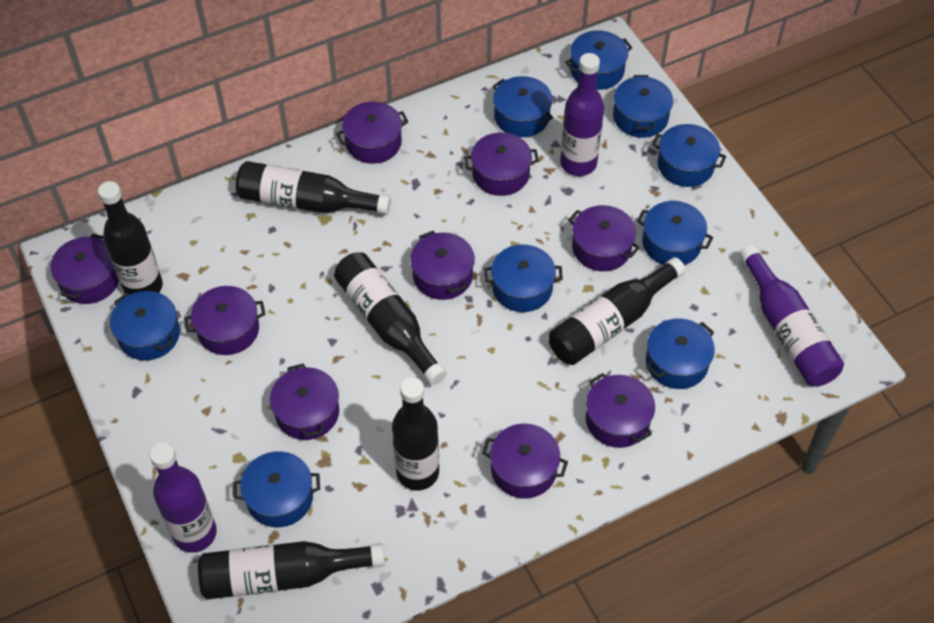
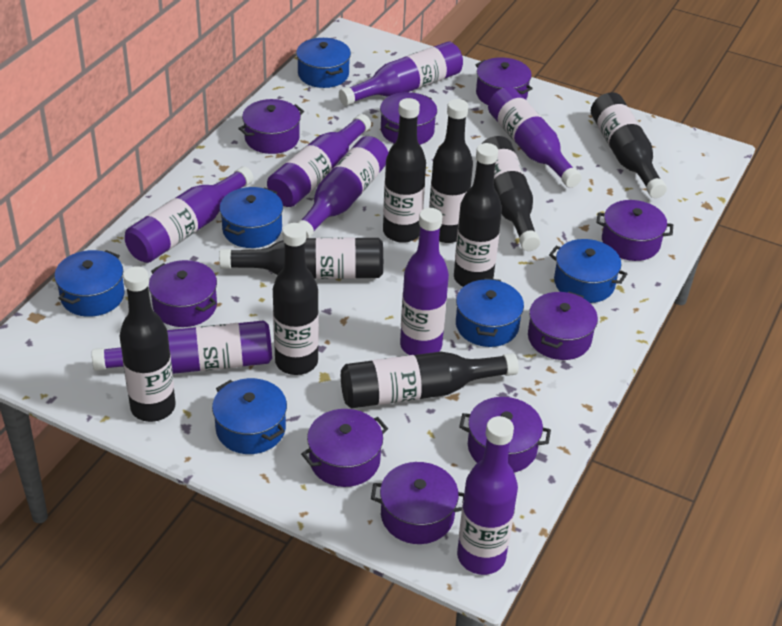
black bottle: [98,181,163,294] [198,541,385,600] [236,161,391,215] [334,252,447,385] [392,377,439,490] [549,257,685,365] = 6 -> [119,266,176,422] [219,238,383,279] [273,223,319,375] [341,352,519,408] [383,98,426,243] [429,99,473,243] [454,143,502,287] [481,136,540,251] [591,92,667,198] = 9
blue pot: [110,291,180,361] [233,451,320,527] [484,244,563,312] [493,76,553,137] [565,30,632,90] [613,75,673,138] [637,201,713,265] [646,318,715,389] [652,124,726,187] = 9 -> [54,250,125,317] [212,378,287,454] [219,187,283,248] [296,38,351,88] [456,278,524,347] [549,239,627,303] = 6
purple bottle: [149,442,217,553] [560,53,604,176] [739,245,844,386] = 3 -> [92,320,272,374] [125,166,254,263] [267,114,371,207] [297,136,389,238] [339,41,463,106] [400,208,449,355] [457,416,518,575] [488,87,582,188] = 8

